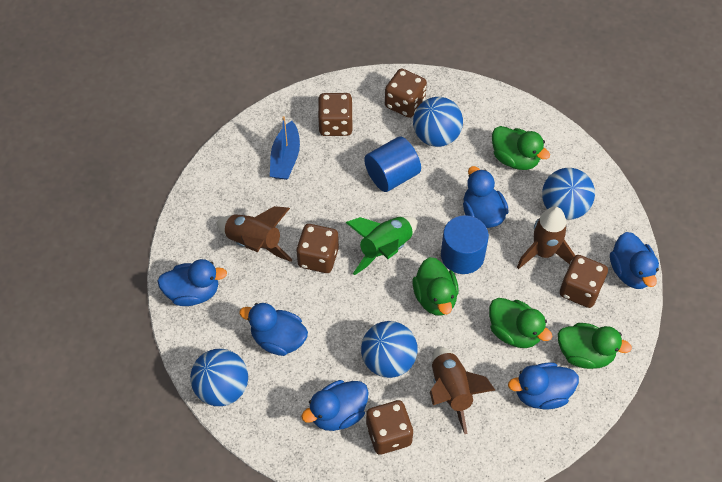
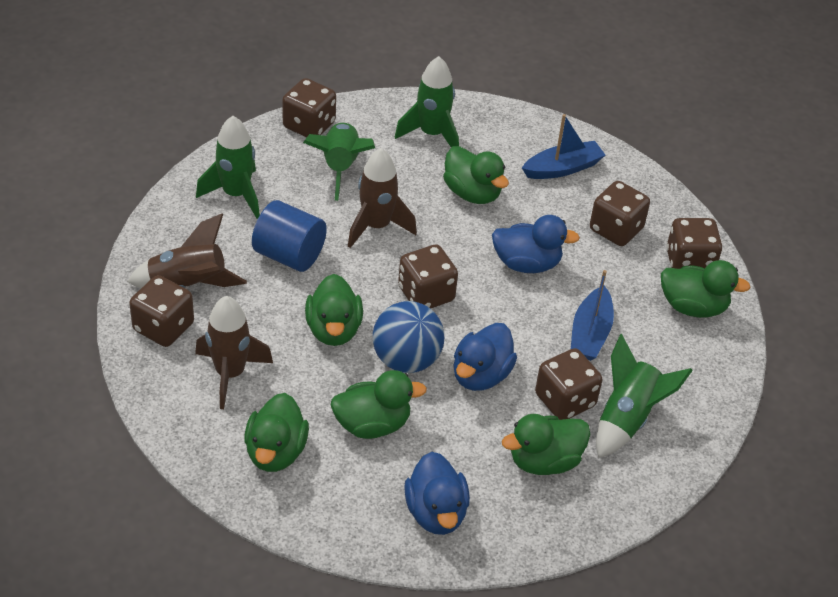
blue ball: [190,349,248,406] [361,321,418,378] [413,97,463,147] [542,168,595,220] = 4 -> [373,301,444,373] = 1
blue boat: [270,116,300,180] = 1 -> [522,114,605,179] [571,270,614,361] = 2
blue cylinder: [364,136,421,192] [441,215,489,274] = 2 -> [252,200,327,272] = 1
blue duck: [157,259,227,306] [239,303,308,356] [301,380,369,431] [463,166,509,228] [508,362,579,410] [610,232,659,289] = 6 -> [404,452,470,535] [453,323,517,391] [492,215,580,273] = 3
brown dice: [296,224,339,273] [318,93,353,136] [366,400,413,455] [385,68,427,118] [560,255,608,308] = 5 -> [129,275,194,347] [282,78,336,137] [398,245,458,309] [535,348,602,420] [590,181,650,246] [666,218,722,269] = 6
green duck: [412,257,459,315] [489,298,552,348] [492,126,550,170] [558,323,632,369] = 4 -> [244,393,309,472] [305,274,363,346] [330,370,427,439] [443,146,509,204] [502,414,590,475] [661,260,751,318] = 6
green rocket: [345,216,418,275] = 1 -> [196,116,260,219] [303,123,375,201] [395,56,459,148] [596,334,693,458] = 4

